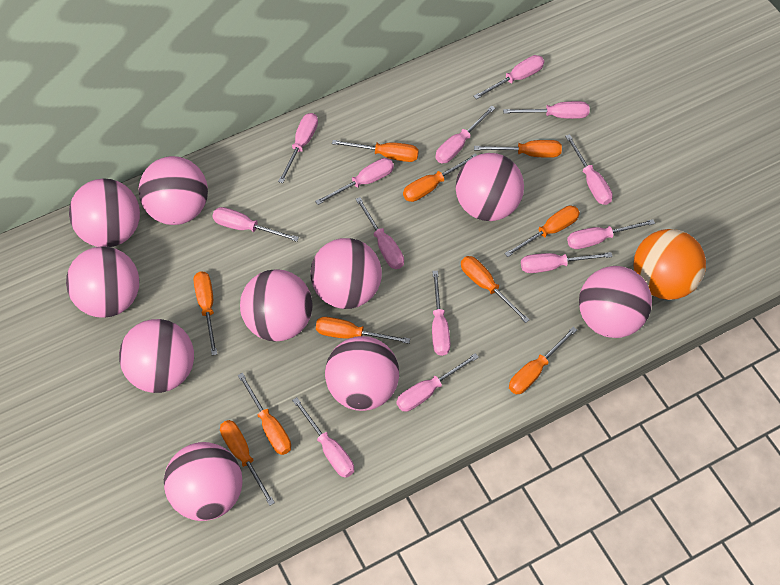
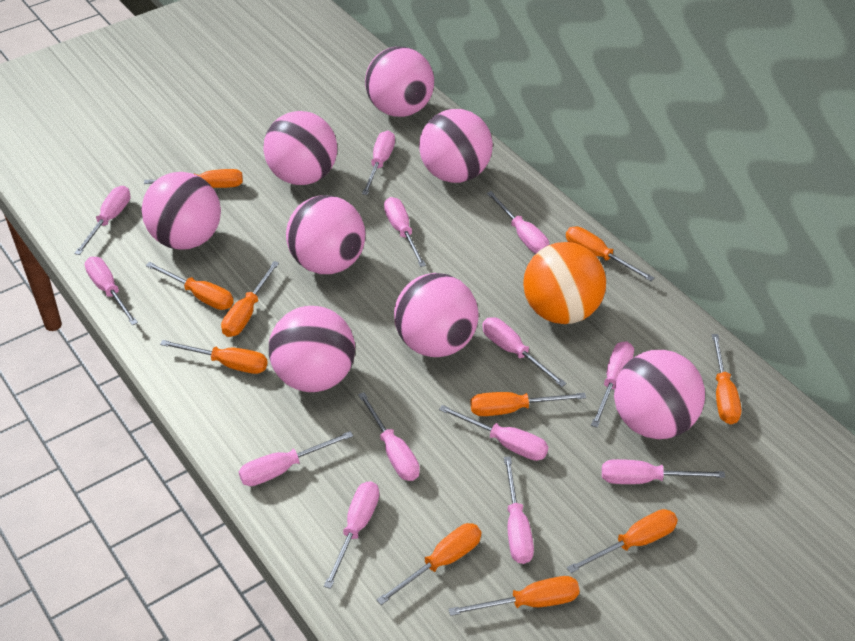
pink ball: [66,246,139,318] [69,178,140,247] [119,319,194,393] [138,156,208,225] [164,442,243,521] [240,269,313,342] [310,238,382,309] [325,336,399,411] [456,153,524,221] [579,266,652,338] = 10 -> [142,172,221,250] [263,111,337,185] [269,306,355,392] [286,195,365,274] [365,47,434,117] [394,273,478,357] [419,109,493,183] [614,350,705,439] = 8

